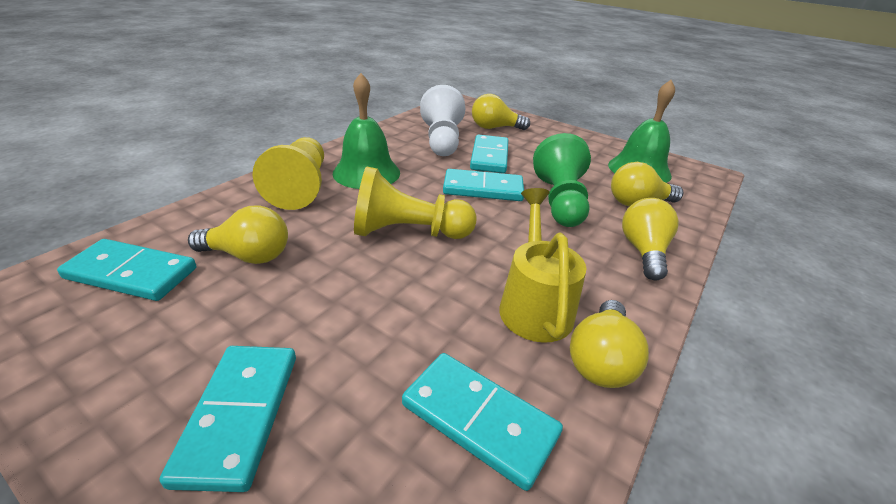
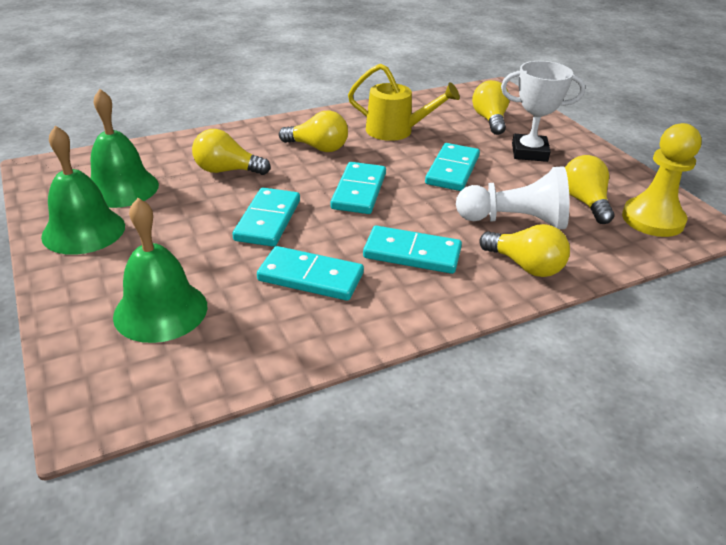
green bell: [333,73,400,189] [608,80,675,183] = 2 -> [41,125,125,255] [90,89,159,208] [113,198,207,343] = 3
green pawn: [533,133,591,227] = 1 -> none = 0
white trophy: none = 0 -> [501,61,585,162] = 1
yellow pawn: [253,137,324,210] [354,167,477,239] = 2 -> [622,123,702,237] = 1

